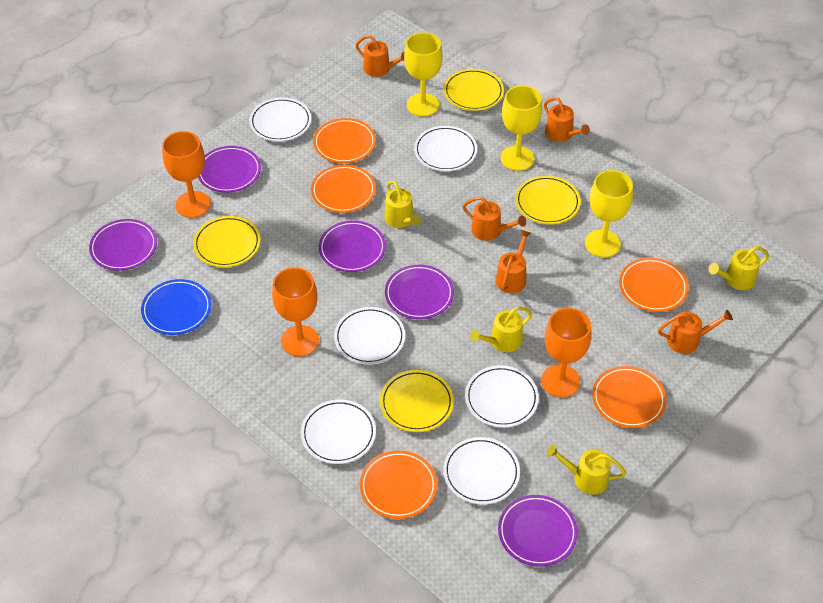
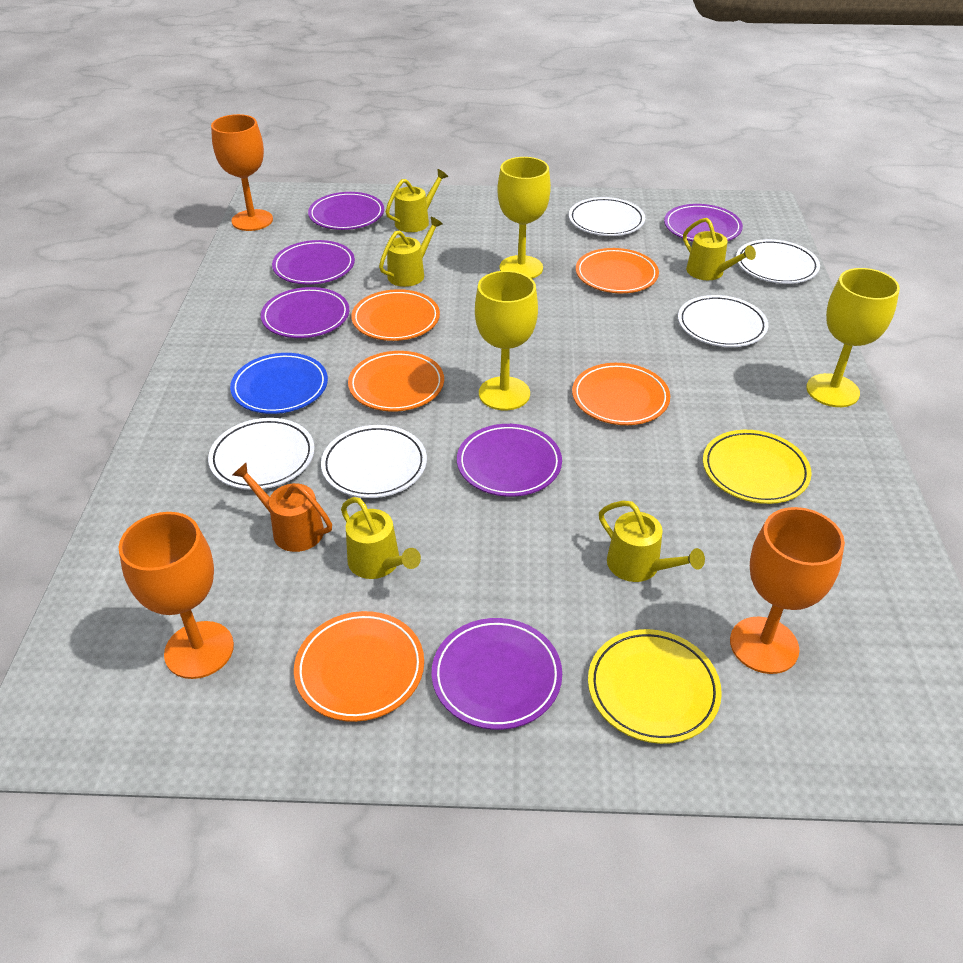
orange watering can: [355,35,404,77] [463,197,526,241] [496,230,531,293] [544,97,590,142] [658,310,733,354] = 5 -> [232,463,332,552] = 1
purple plate: [89,219,157,271] [198,146,261,193] [319,220,386,272] [385,265,454,319] [498,495,578,567] = 5 -> [261,287,349,338] [272,240,355,285] [308,192,384,230] [432,618,562,730] [457,424,562,497] [664,204,743,242] = 6
white plate: [249,97,311,141] [301,399,376,464] [334,307,405,365] [414,126,477,171] [443,437,520,504] [465,365,539,427] = 6 -> [208,418,314,490] [321,425,427,498] [569,197,645,236] [678,295,768,347] [736,239,820,284] = 5
yellow plate: [193,216,261,267] [380,370,454,432] [444,69,504,111] [515,176,581,224] = 4 -> [588,629,722,744] [703,430,812,504] = 2
yellow watering can: [384,181,421,228] [470,307,532,352] [547,445,626,495] [709,246,769,290] = 4 -> [341,497,421,579] [379,217,443,287] [386,169,448,232] [599,501,705,582] [683,218,756,280] = 5

